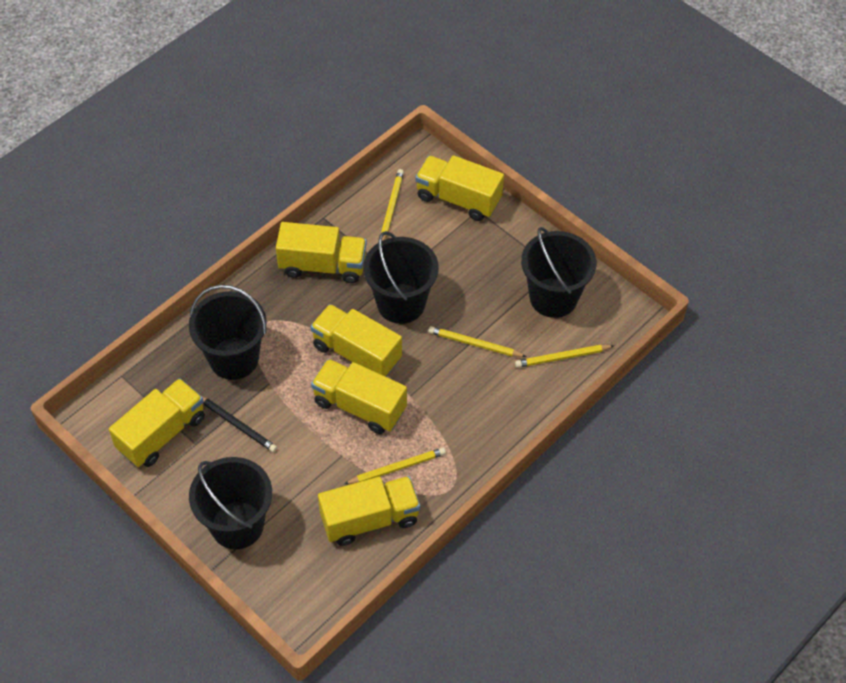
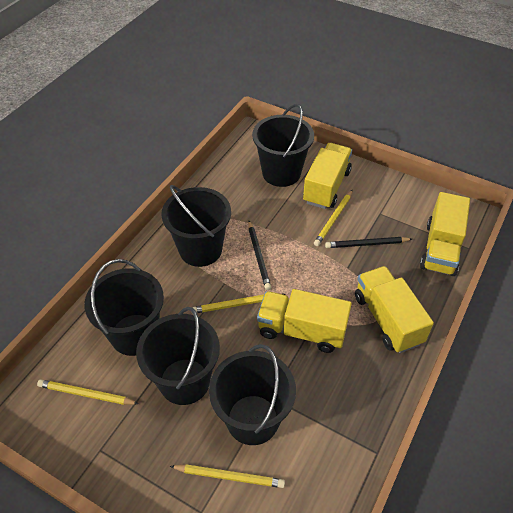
black bucket: [189,285,267,380] [189,457,272,549] [363,231,439,324] [521,227,597,318] = 4 -> [84,259,164,356] [136,307,220,405] [161,185,231,267] [209,344,296,445] [252,104,314,187] = 5
black pencil: [202,396,277,452] = 1 -> [248,221,271,290] [325,237,412,248] = 2
yellow truck: [109,378,205,467] [276,222,367,283] [310,304,402,377] [311,359,407,434] [318,476,420,546] [415,155,504,221] = 6 -> [257,289,352,353] [303,143,352,209] [355,266,434,353] [420,192,470,276] = 4

